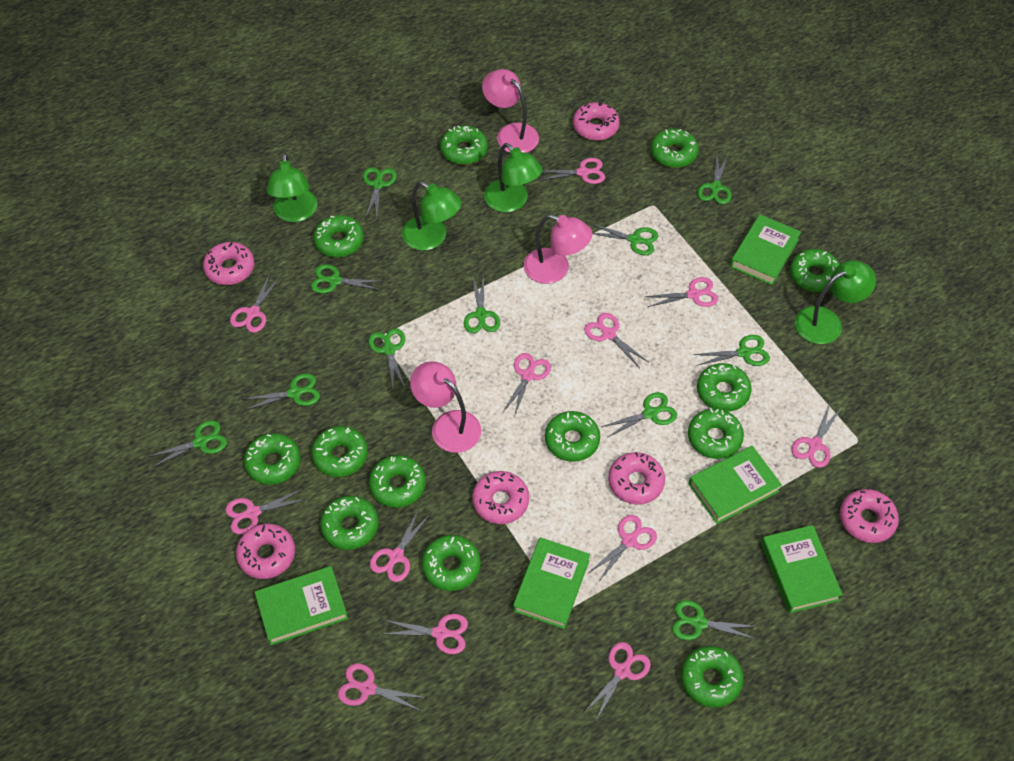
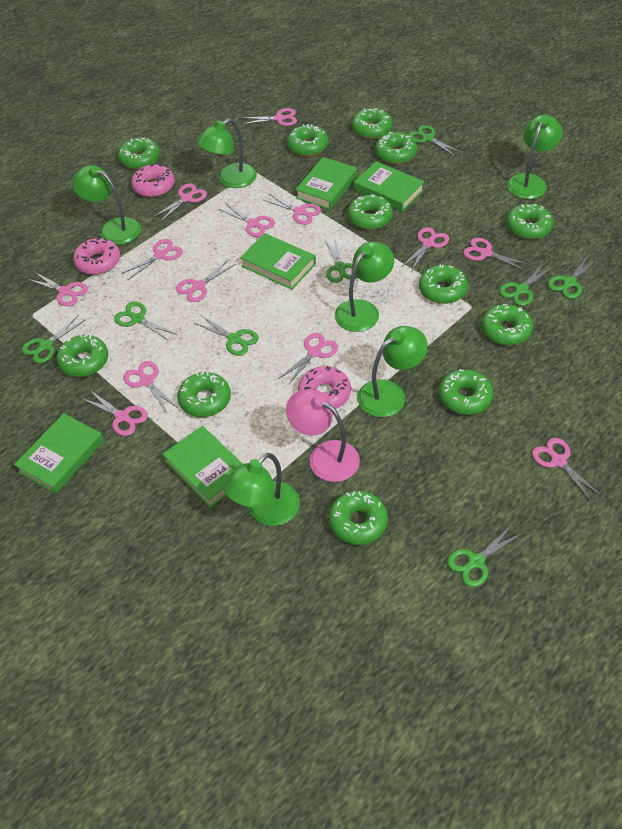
green donut: [244,433,301,485] [311,426,368,477] [313,215,364,257] [320,496,379,550] [369,455,426,508] [422,535,481,591] [440,126,488,165] [545,411,600,462] [651,129,699,168] [681,646,744,708] [688,409,744,459] [697,363,752,412] [790,249,840,293] = 13 -> [56,334,108,377] [118,137,160,169] [177,372,231,417] [287,124,329,156] [329,491,388,545] [348,194,393,230] [352,108,393,139] [375,132,417,164] [419,264,468,304] [439,369,493,415] [481,304,533,346] [506,204,553,239] = 12
green lamp: [266,153,317,222] [402,181,462,250] [484,143,543,212] [795,260,876,344] = 4 -> [72,165,141,245] [197,118,257,188] [223,453,300,526] [335,242,394,332] [358,326,428,417] [507,115,563,199] = 6
green scissors: [147,420,227,468] [242,373,320,410] [311,264,384,294] [363,167,397,219] [368,328,405,388] [464,276,500,333] [590,223,658,255] [601,392,677,437] [672,600,758,640] [694,335,770,366] [697,155,732,204] = 11 -> [21,315,86,364] [114,301,176,341] [194,315,259,356] [324,238,357,283] [409,125,462,157] [447,525,522,587] [499,262,554,306] [548,255,598,299] = 8
pink donut: [203,242,255,285] [236,524,295,579] [472,471,529,524] [573,102,620,141] [608,452,665,505] [840,489,899,543] = 6 -> [73,238,120,275] [131,163,174,197] [298,366,351,409] = 3
pink lamp: [410,361,481,453] [482,69,539,153] [524,214,593,284] = 3 -> [286,389,360,482] = 1
pink scissors: [225,489,307,534] [230,274,281,333] [338,663,426,711] [370,509,430,582] [384,614,468,654] [502,353,551,417] [538,158,605,184] [584,313,648,368] [585,642,651,720] [589,515,657,583] [645,277,718,307] [791,403,841,468] = 12 -> [27,272,88,306] [81,390,148,436] [121,239,183,280] [123,361,179,414] [153,183,207,222] [176,259,236,302] [219,203,275,237] [241,108,297,126] [262,193,321,225] [280,333,338,385] [402,227,449,272] [463,238,530,271] [532,438,602,502] = 13

